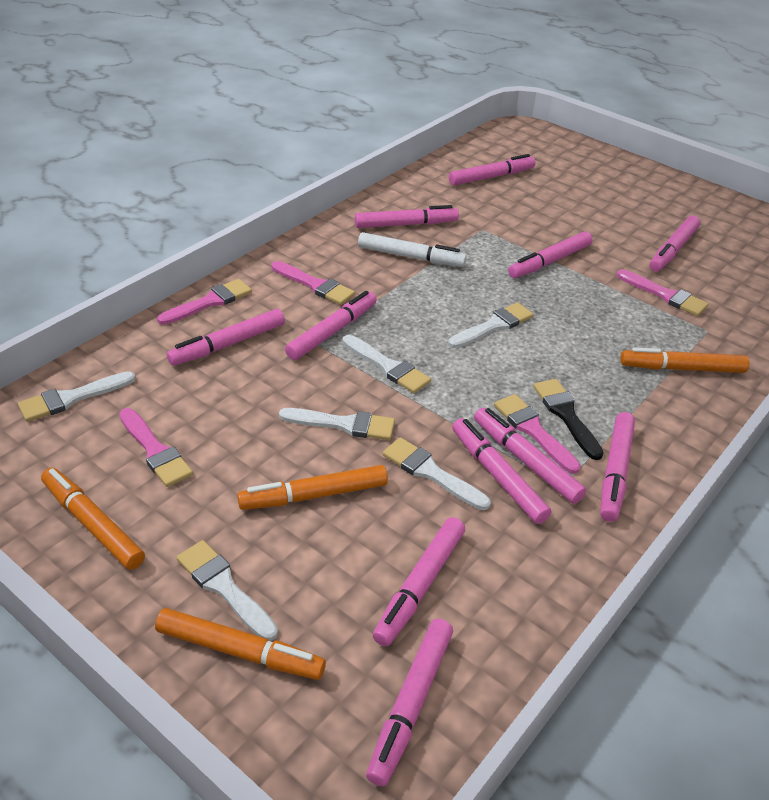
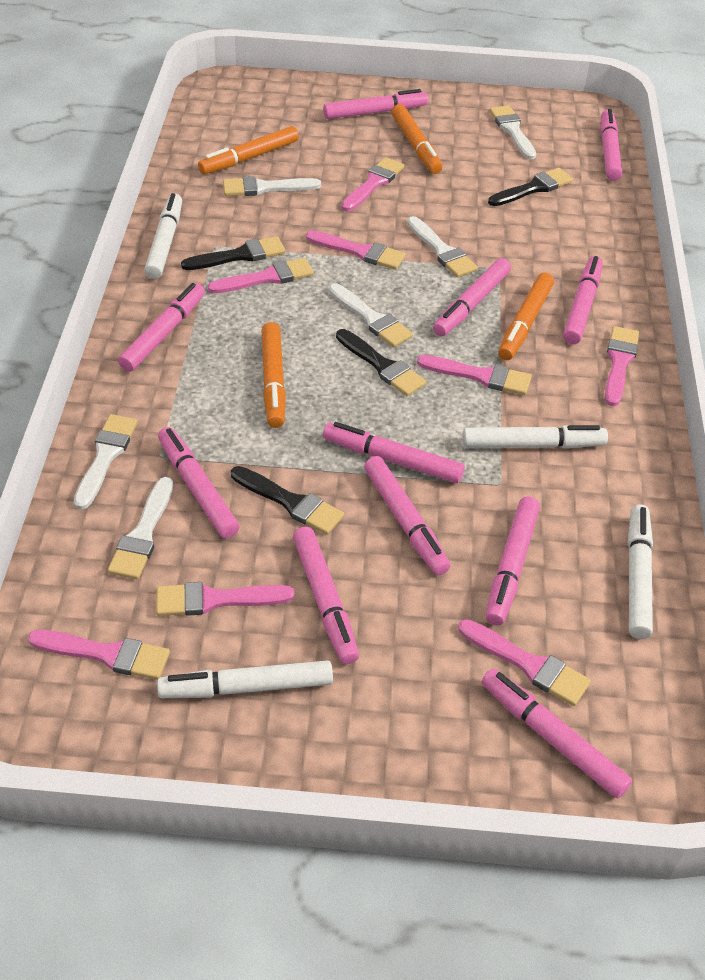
black brush: [533,379,603,460] = 1 -> [181,236,286,270] [231,466,344,535] [336,329,426,396] [488,168,573,206] = 4
pink brush: [119,408,193,487] [157,279,252,325] [272,261,355,305] [494,394,581,474] [616,269,709,316] = 5 -> [28,630,170,680] [156,582,295,616] [208,258,314,293] [306,230,406,270] [341,157,404,211] [417,355,532,395] [458,619,591,706] [605,326,639,406] = 8
white marker: [358,232,467,267] = 1 -> [144,193,182,279] [157,660,333,698] [463,425,608,449] [628,505,653,639] = 4

